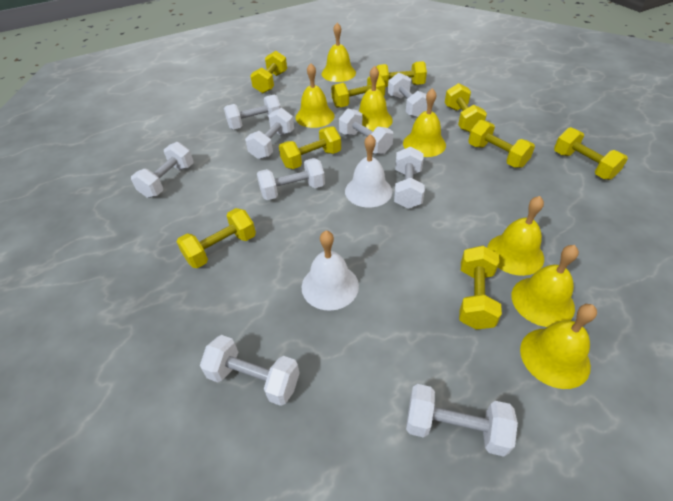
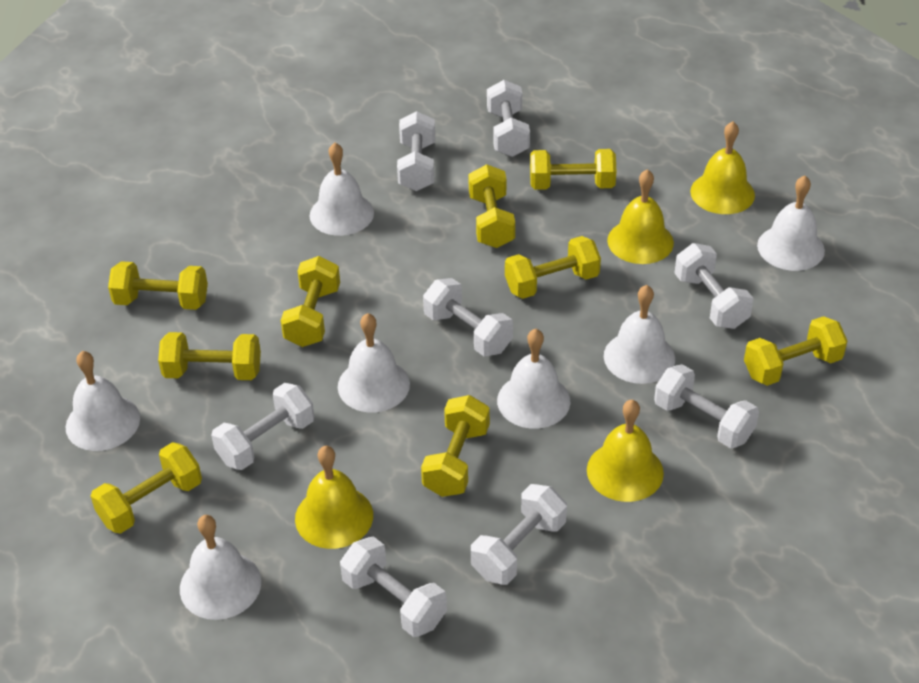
white bell: [302,230,359,311] [345,134,392,208] = 2 -> [66,351,140,451] [180,515,261,620] [310,143,374,236] [338,313,410,412] [497,329,570,429] [604,285,675,384] [757,176,825,271] = 7
white dumbbell: [131,142,194,198] [200,335,300,406] [224,94,281,130] [245,108,294,159] [257,158,325,200] [339,109,393,154] [388,72,427,118] [394,147,425,209] [406,384,518,457] = 9 -> [211,383,314,470] [340,537,447,637] [397,111,435,191] [423,278,513,357] [471,484,567,585] [487,80,530,157] [654,364,759,448] [674,243,754,329] = 8
yellow bell: [296,63,334,128] [321,23,356,82] [359,66,393,131] [403,88,446,157] [487,196,544,276] [511,245,579,327] [520,304,597,389] = 7 -> [295,446,373,549] [587,399,664,502] [607,169,674,264] [690,121,755,214] = 4

